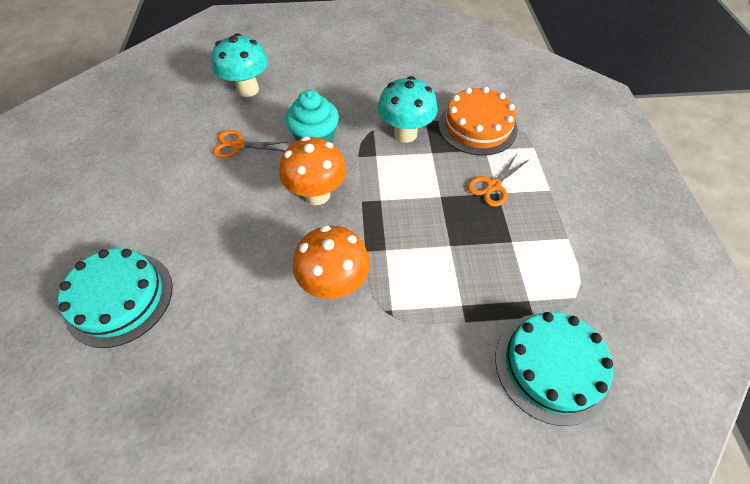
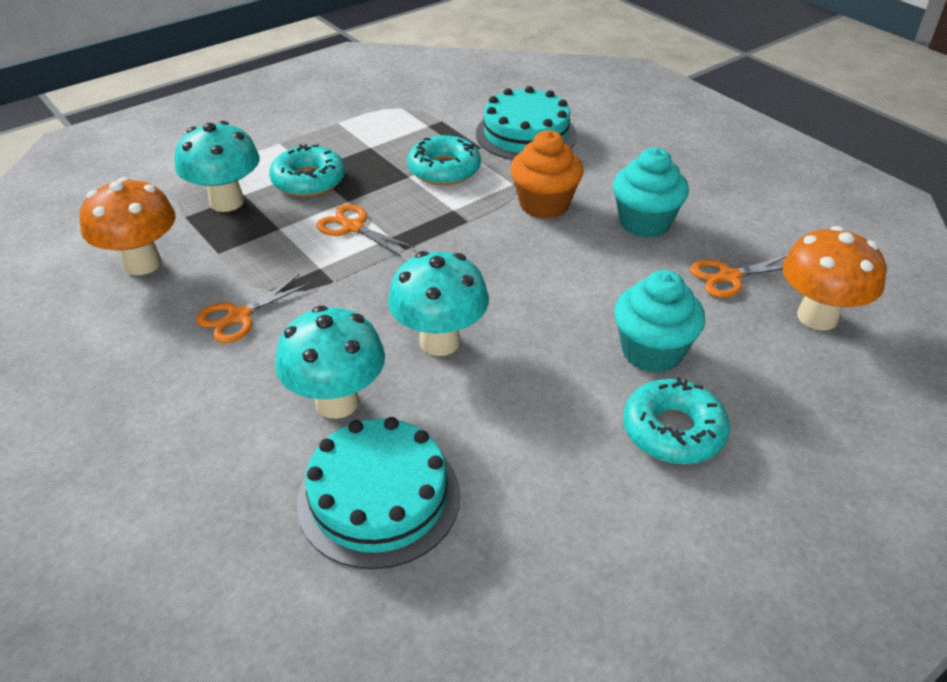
orange cake: [438,87,518,156] = 1 -> none = 0
orange cupcake: none = 0 -> [510,130,584,219] = 1
orange scissors: [213,130,288,158] [467,154,530,207] = 2 -> [196,275,312,343] [316,204,415,256] [690,255,787,298] = 3
turquoise cupcake: [286,90,339,143] = 1 -> [613,147,689,238] [614,270,705,373] = 2
turquoise donut: none = 0 -> [269,144,345,197] [407,135,481,185] [623,377,730,464] = 3
turquoise mushroom: [211,33,268,97] [378,76,438,143] = 2 -> [175,121,260,212] [275,306,385,419] [388,251,489,356] = 3

